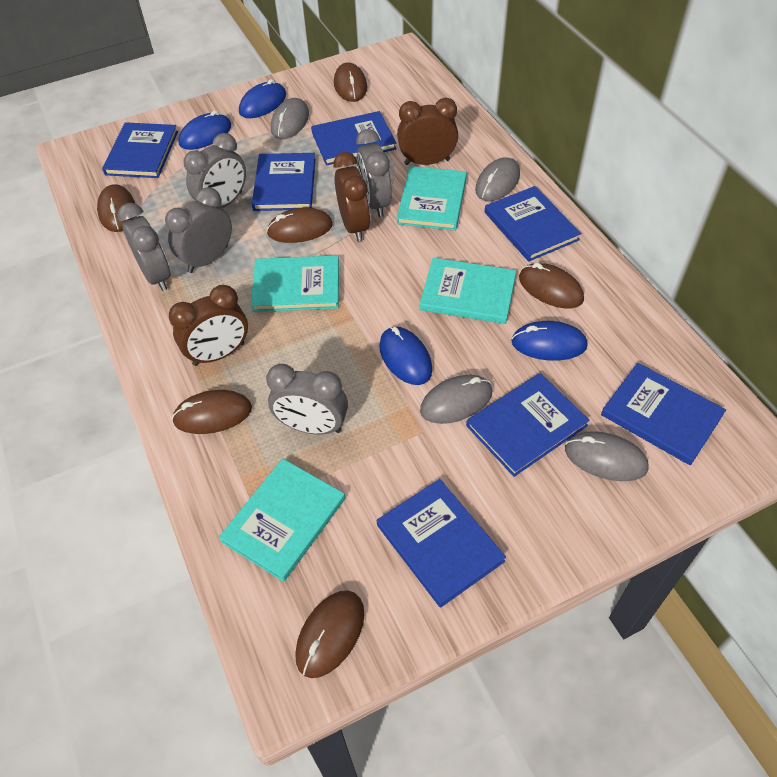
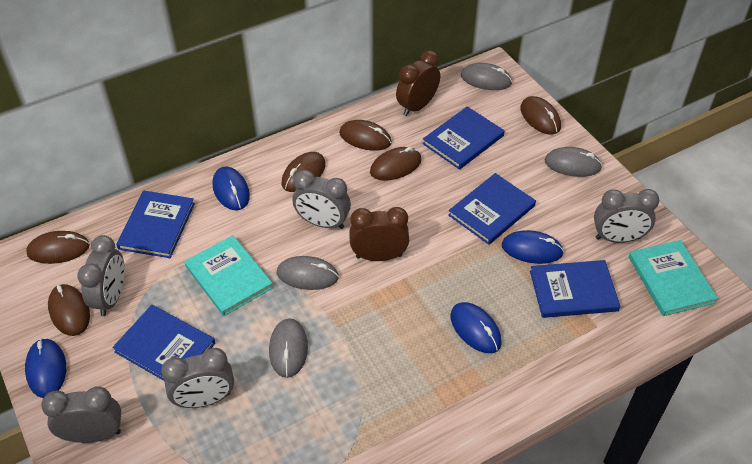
blue book: [102,122,178,178] [252,153,315,211] [311,111,397,166] [377,479,506,608] [466,373,590,477] [485,186,581,262] [601,363,726,465] = 7 -> [112,305,215,381] [116,190,195,258] [422,106,505,170] [448,173,536,245] [530,260,620,318] = 5
brown clock: [169,285,248,366] [333,152,370,241] [397,98,458,165] = 3 -> [349,207,409,261] [396,50,440,116] = 2
turquoise book: [219,458,345,582] [251,255,339,312] [397,166,467,231] [420,258,516,324] = 4 -> [184,235,273,316] [629,240,718,316] = 2

